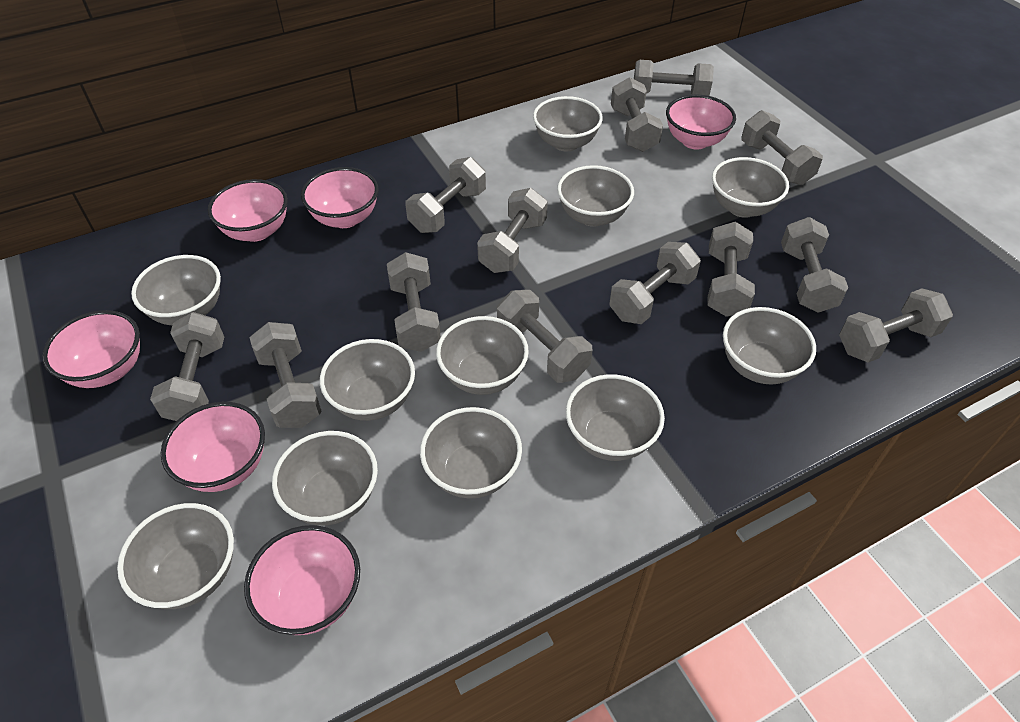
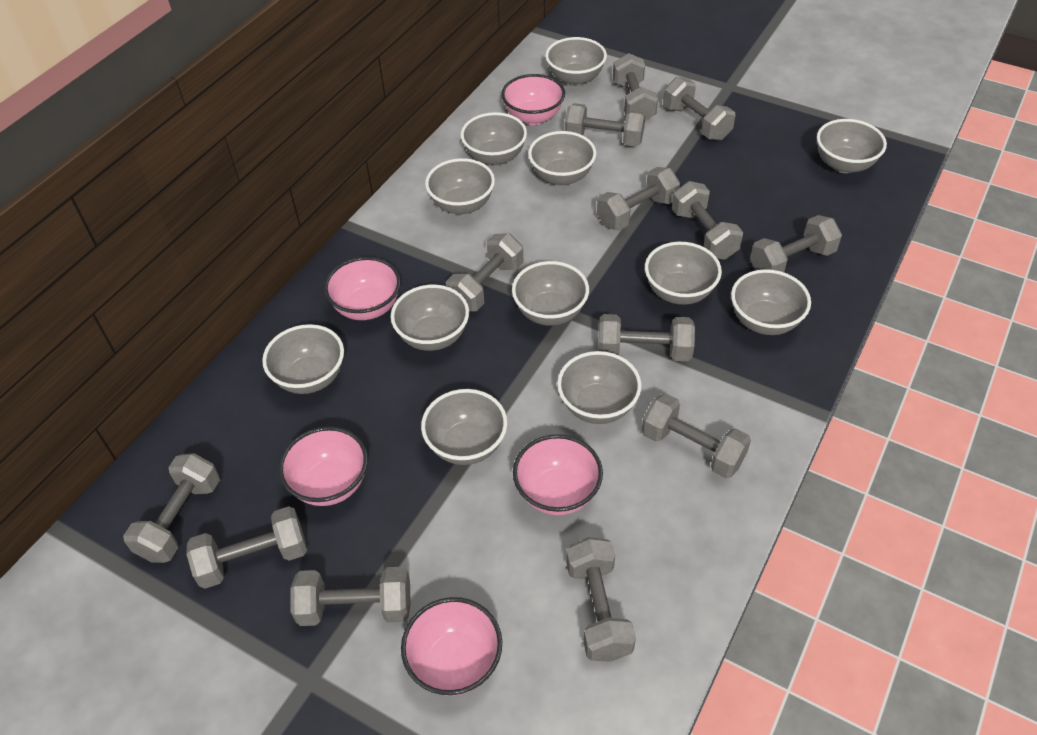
grey bowl: [117,503,234,609] [131,255,221,325] [272,431,378,525] [320,339,415,421] [420,407,522,499] [436,316,529,395] [533,96,603,151] [557,165,634,227] [566,374,665,461] [712,157,789,218] [723,307,816,384] = 11 -> [262,324,344,394] [391,285,469,351] [421,389,507,465] [425,158,495,215] [461,112,527,166] [512,261,589,326] [528,131,596,186] [545,37,607,86] [557,351,642,424] [645,242,722,305] [731,269,811,335] [817,119,887,173] = 12
pink bowl: [42,310,140,388] [161,402,265,492] [208,179,288,242] [244,525,360,635] [301,167,379,228] [666,94,736,150] = 6 -> [279,427,368,506] [324,257,401,320] [401,597,502,696] [501,74,565,125] [513,434,603,515] = 5

